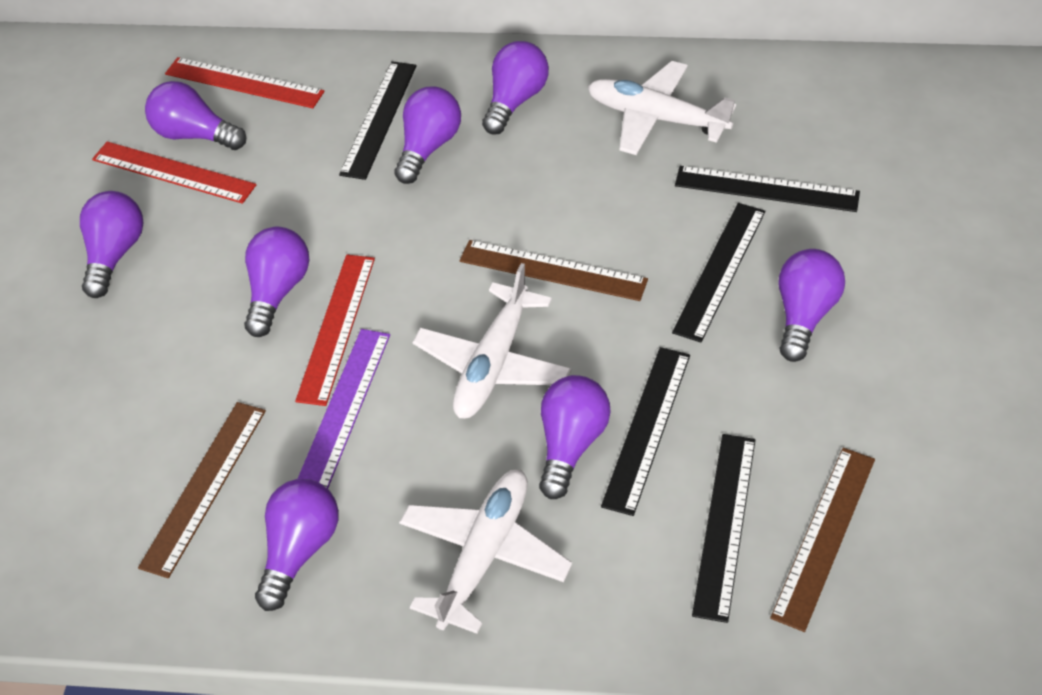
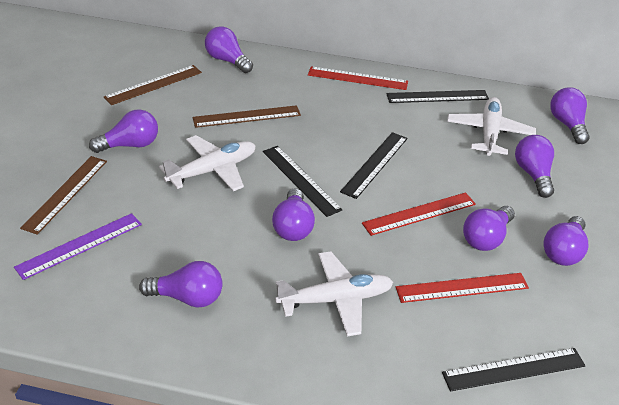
black ruler: [339,61,416,180] [601,347,690,516] [672,203,765,342] [675,166,860,212] [692,434,755,623] = 5 -> [263,146,342,217] [340,132,408,199] [386,90,489,103] [442,348,586,392] = 4

